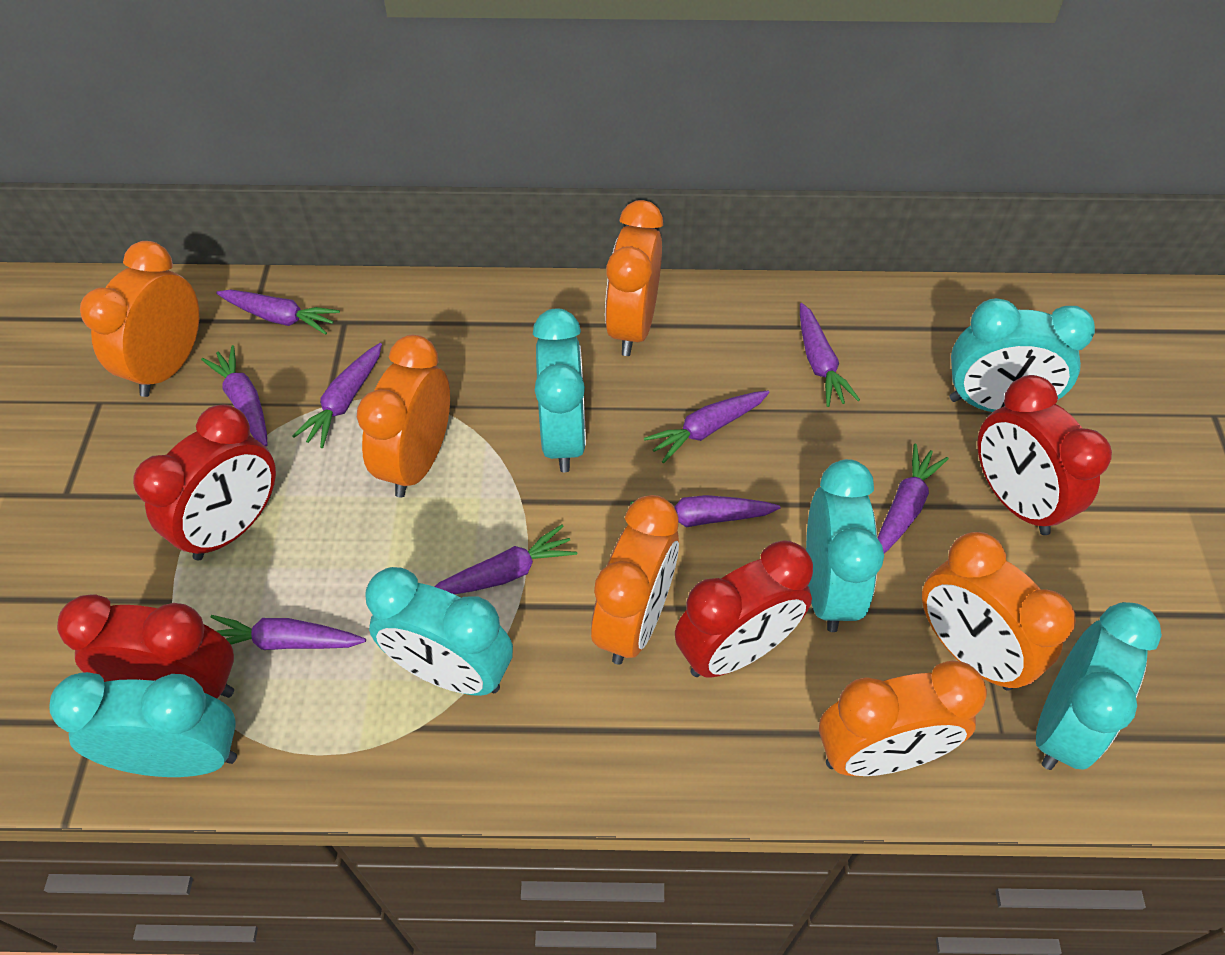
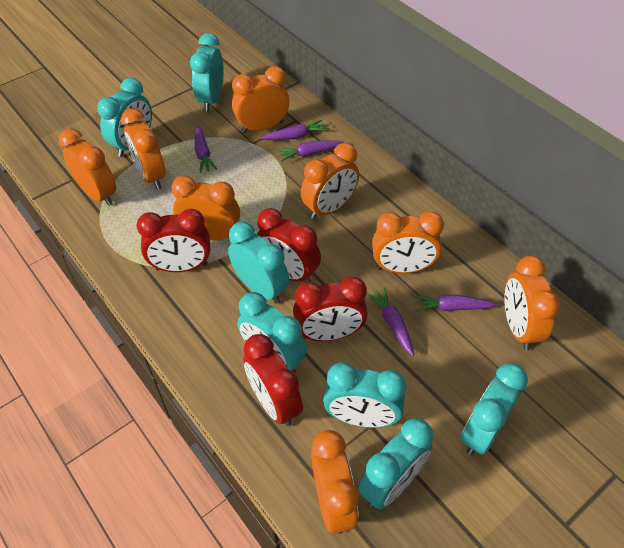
orange clock: [80,241,199,397] [357,335,450,497] [591,495,679,664] [605,200,663,356] [819,660,987,776] [922,532,1076,691] = 6 -> [59,128,116,206] [121,108,166,190] [171,175,240,241] [232,66,290,133] [301,143,359,219] [311,430,358,534] [372,211,444,274] [504,256,560,350] = 8
purple carrot: [201,345,268,446] [211,615,366,650] [216,290,340,335] [292,343,382,448] [434,524,577,595] [630,495,780,527] [644,391,769,463] [800,303,860,407] [878,444,949,554] = 9 -> [195,125,217,173] [261,120,328,140] [276,141,344,162] [367,287,414,356] [414,294,497,312] = 5
turquoise clock: [49,672,237,777] [365,567,513,696] [533,309,586,472] [806,459,884,632] [950,298,1095,412] [1036,602,1162,770] = 6 -> [97,78,152,157] [190,33,224,111] [228,222,289,304] [237,292,307,374] [323,362,406,428] [359,418,433,509] [461,363,528,455] = 7

